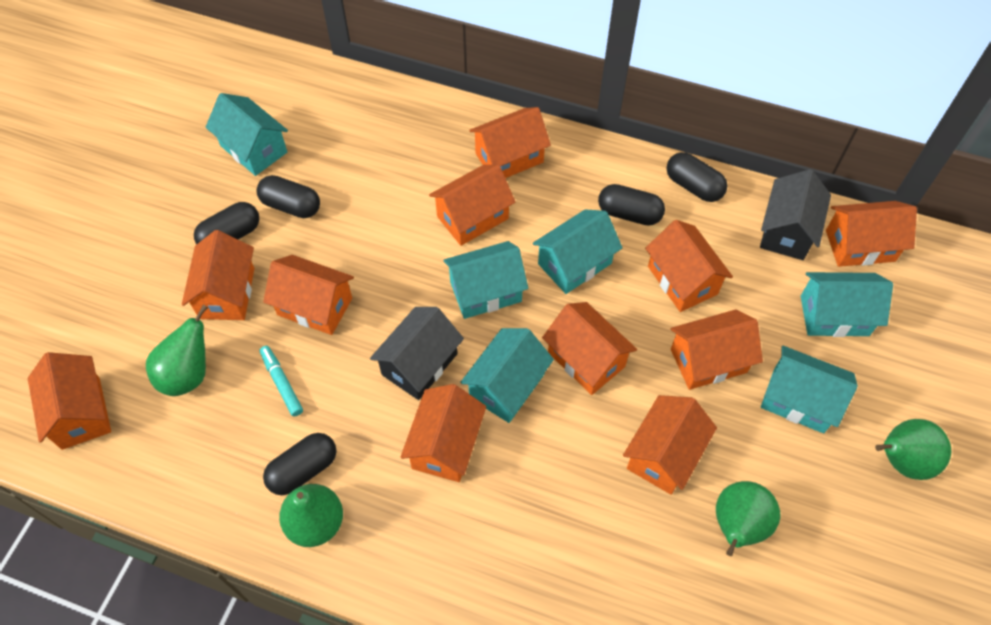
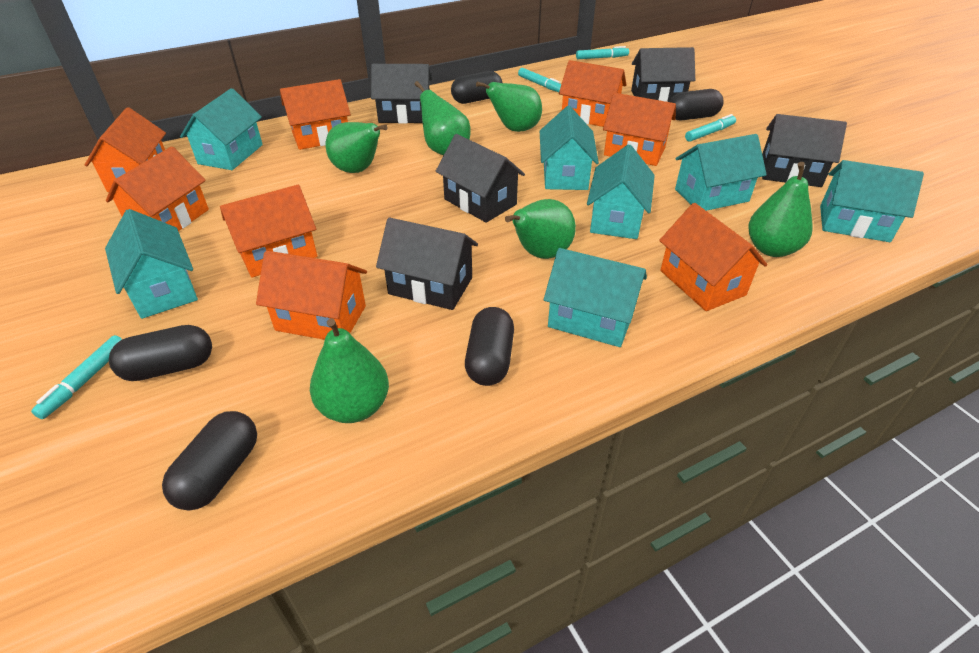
black house: [370,307,464,400] [760,169,831,260] = 2 -> [371,64,432,124] [376,218,478,310] [436,134,525,223] [631,47,695,102] [762,114,847,187] = 5
green pear: [146,305,208,396] [279,484,343,547] [716,481,781,556] [875,419,951,480] = 4 -> [310,318,389,423] [325,122,388,173] [415,81,471,156] [476,82,542,132] [505,199,576,259] [748,162,813,257] = 6
orange house: [28,352,111,450] [182,230,254,320] [263,255,354,335] [400,384,486,482] [429,165,515,246] [469,107,551,178] [542,302,637,395] [623,395,717,495] [645,220,733,312] [670,309,763,390] [826,201,917,267] = 11 -> [85,107,166,192] [106,146,209,231] [220,185,317,278] [256,251,367,340] [280,79,351,150] [559,60,627,127] [603,93,676,166] [659,203,767,311] = 8
turquoise house: [206,93,288,176] [443,241,528,319] [460,328,554,423] [533,209,622,294] [761,346,858,433] [801,272,893,337] = 6 -> [105,209,198,319] [180,88,263,170] [540,106,599,190] [544,248,647,347] [587,144,655,239] [675,134,767,211] [820,160,924,242] = 7
turquoise marker: [260,346,303,417] = 1 -> [31,335,122,419] [518,68,561,92] [576,46,629,59] [685,114,736,142] = 4

